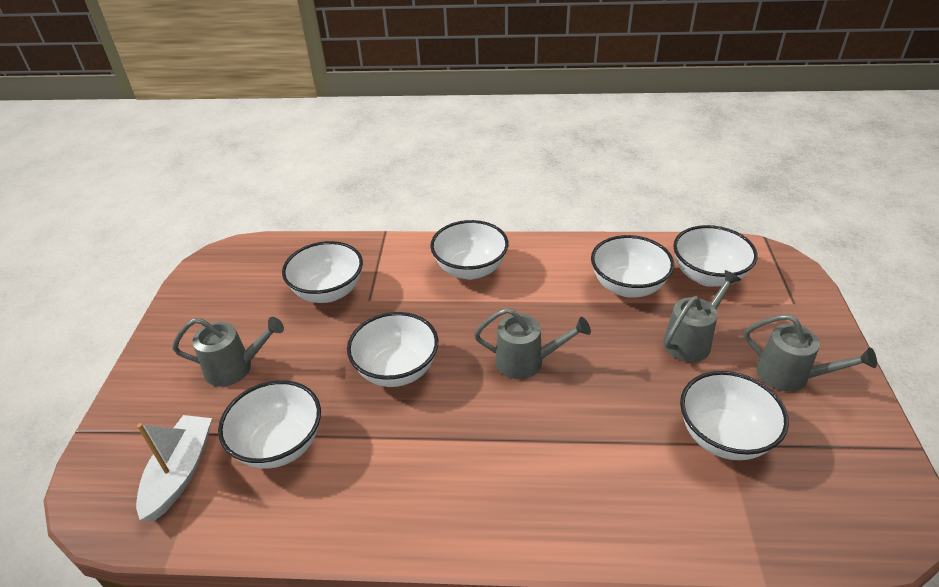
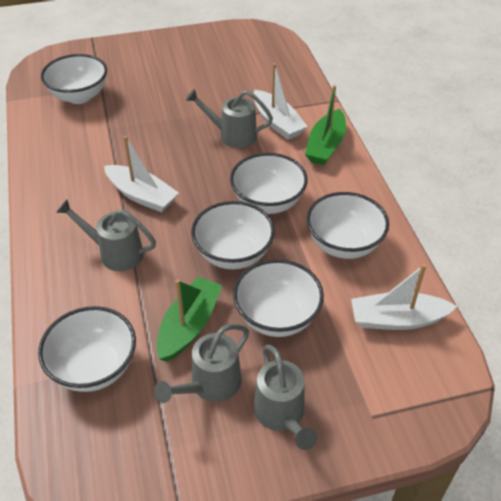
green boat: none = 0 -> [156,276,222,362] [305,85,346,165] = 2
white boat: [136,415,212,521] = 1 -> [104,136,179,212] [253,63,308,140] [351,264,457,330] = 3
white bowl: [218,380,321,469] [282,241,363,303] [347,312,438,387] [430,220,508,280] [591,235,674,297] [673,225,758,287] [680,371,789,460] = 7 -> [38,306,136,392] [41,54,107,104] [191,201,275,269] [230,153,308,214] [233,259,324,337] [307,192,389,259] = 6

